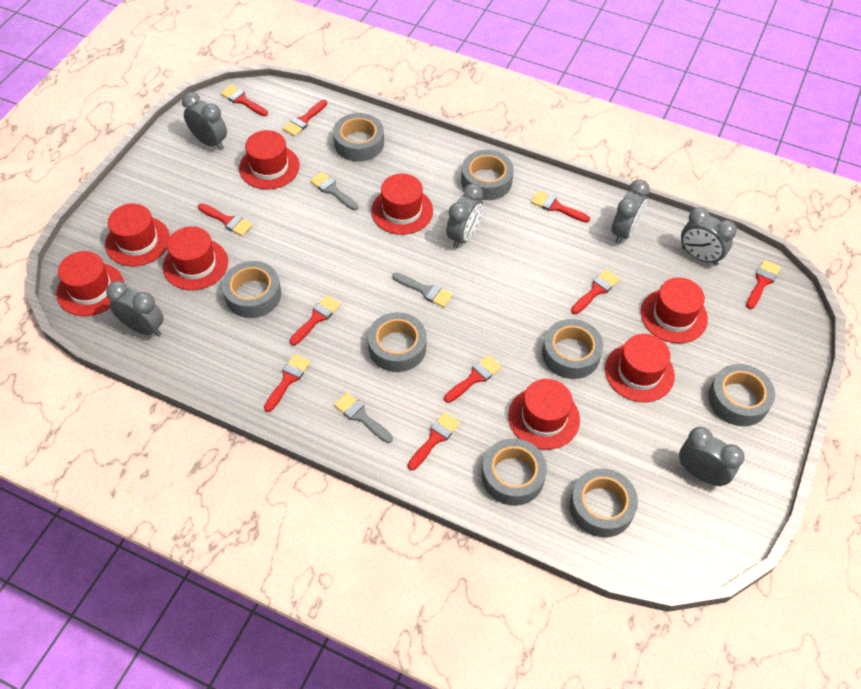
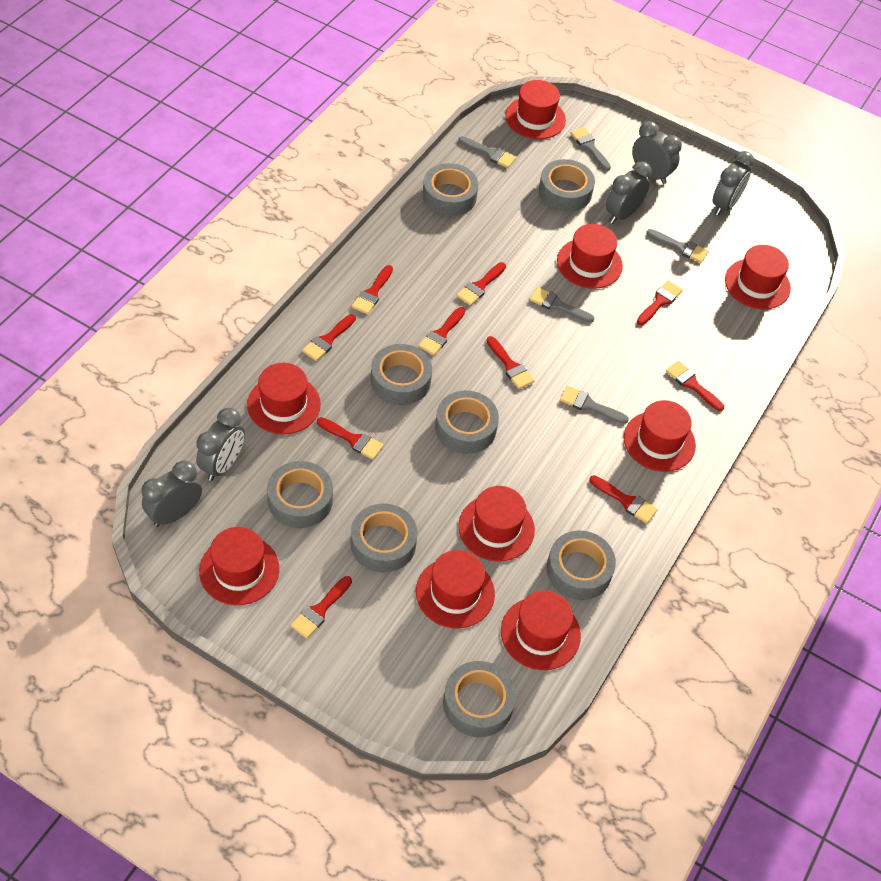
grey brush: [310,172,359,210] [334,392,393,443] [392,272,453,307] = 3 -> [458,136,516,168] [530,287,595,323] [560,386,629,424] [570,127,611,171] [646,229,709,263] = 5
grey clock: [106,281,164,337] [182,92,227,150] [446,184,483,248] [612,179,650,244] [679,427,744,486] [681,207,737,265] = 6 -> [141,461,202,527] [196,408,245,481] [606,161,652,224] [632,121,682,184] [712,151,754,216] = 5
red hat: [56,251,124,316] [105,203,170,266] [163,226,228,290] [239,130,300,189] [371,174,433,235] [508,379,580,450] [605,334,675,402] [641,278,708,343] = 8 -> [199,527,279,605] [247,363,321,434] [416,550,495,628] [458,486,535,562] [501,591,581,670] [505,80,566,139] [557,224,623,289] [624,400,696,472] [725,245,791,310] = 9

